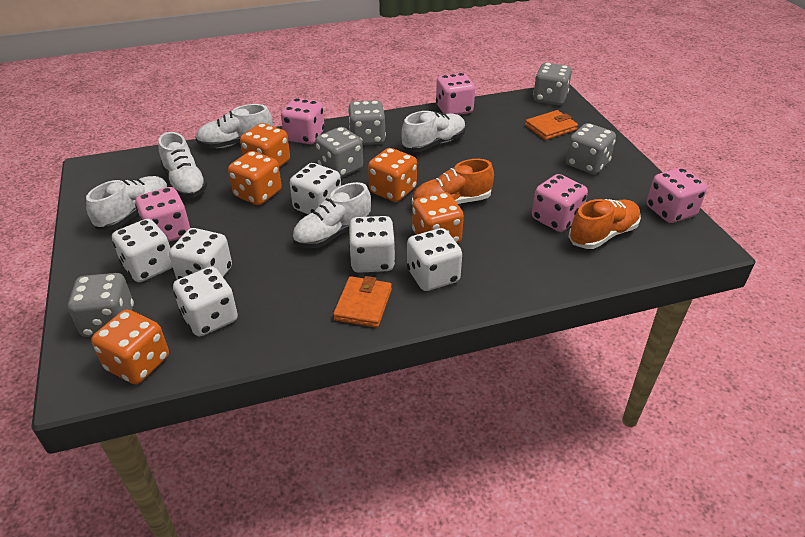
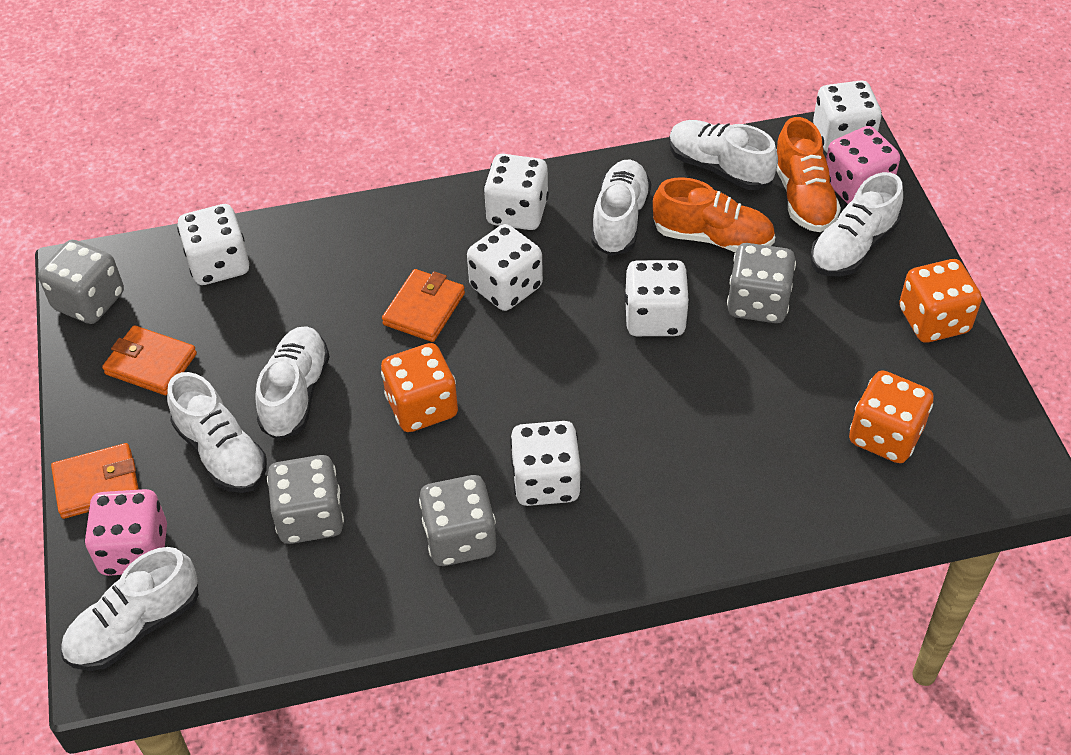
grey dice: [68,273,134,337] [315,127,363,177] [348,100,386,145] [533,63,572,105] [566,123,616,174] = 5 -> [38,240,124,324] [267,455,344,544] [419,475,496,566] [727,243,796,323] = 4
orange dice: [91,309,169,384] [228,151,282,205] [240,123,290,168] [368,148,417,202] [412,192,464,243] = 5 -> [381,343,458,432] [849,370,934,463] [899,259,982,342] = 3
orange wallet: [333,276,392,328] [525,110,578,140] = 2 -> [51,443,139,519] [102,325,197,395] [382,269,465,342] = 3
pink dice: [135,187,191,242] [281,98,325,144] [436,73,475,115] [532,174,588,232] [647,168,707,223] = 5 -> [84,489,167,576] [826,126,900,204] = 2
white shoe: [86,176,168,230] [158,132,208,198] [196,104,273,148] [292,182,371,248] [402,111,466,152] = 5 -> [61,547,199,671] [167,372,267,493] [255,326,330,440] [591,160,651,256] [669,120,778,190] [810,172,903,276] = 6

